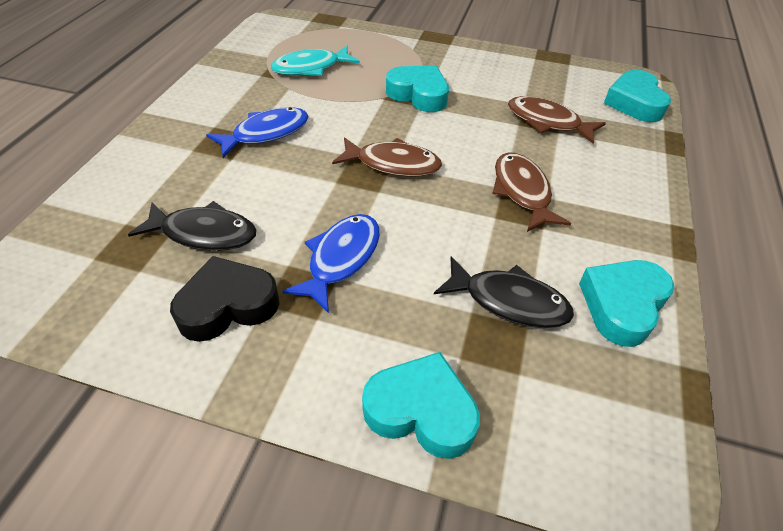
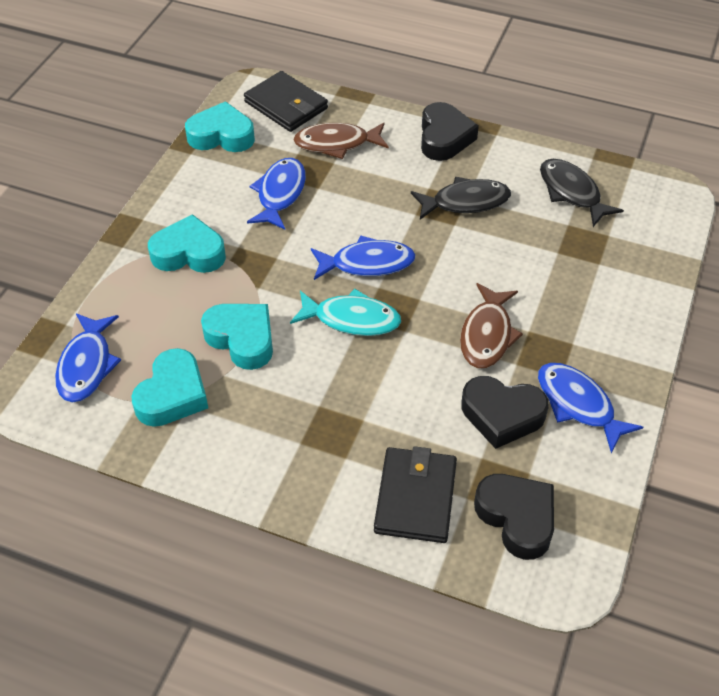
black heart: [170,256,280,342] = 1 -> [421,102,479,161] [461,376,549,449] [474,474,554,560] = 3
black wallet: none = 0 -> [244,71,328,132] [374,446,457,543] = 2
blue fish: [206,107,309,158] [282,214,380,313] = 2 -> [55,313,121,402] [247,158,306,230] [311,235,415,280] [538,363,643,453] = 4
brown fish: [332,137,442,177] [492,152,571,232] [508,96,606,144] = 3 -> [293,123,389,159] [460,283,523,369] = 2

